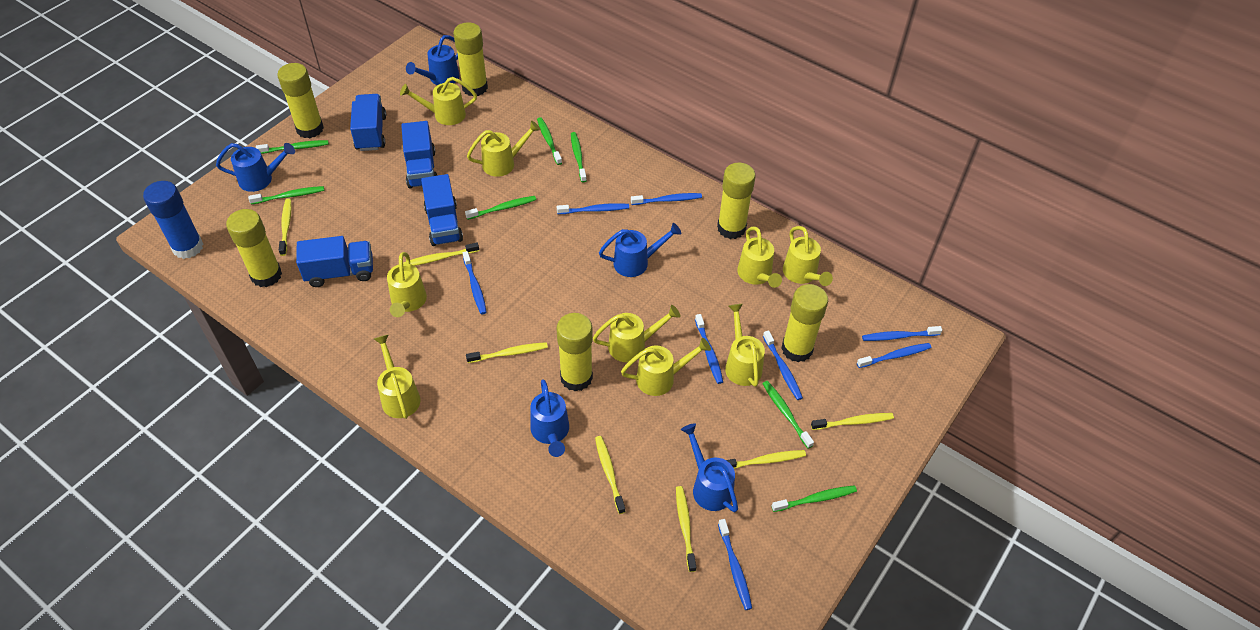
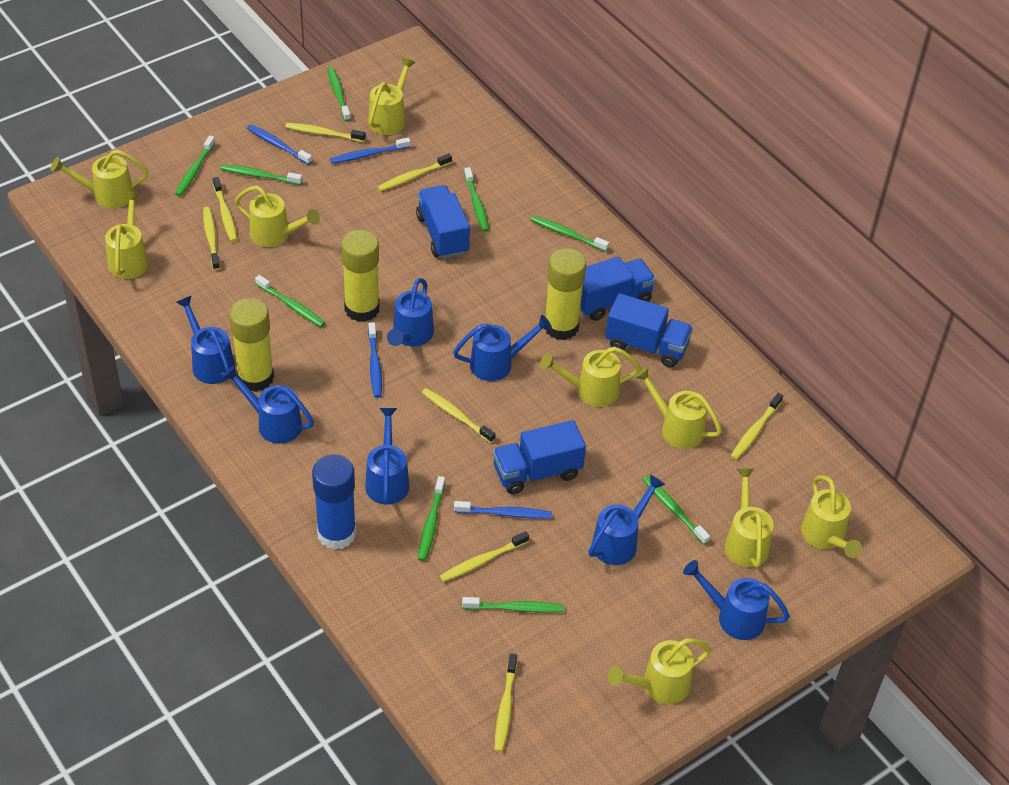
blue toothbrush: [463,251,487,314] [557,203,629,214] [631,193,702,205] [695,314,723,384] [718,519,752,610] [763,330,803,400] [857,343,931,368] [862,326,942,341] = 8 -> [247,125,312,165] [330,137,411,163] [368,322,382,398] [454,501,552,519] = 4
blue watering can: [216,143,295,192] [406,35,460,85] [530,379,569,457] [599,223,681,277] [681,423,738,512] = 5 -> [176,296,235,384] [222,365,314,444] [365,408,409,505] [387,278,434,346] [453,315,552,381] [588,475,665,565] [683,560,790,640] = 7
green toothbrush: [248,186,324,204] [256,140,329,154] [465,196,536,220] [537,117,562,165] [571,132,587,183] [762,381,814,449] [771,485,857,512] = 7 -> [175,135,215,196] [220,164,302,185] [255,275,325,327] [328,67,351,121] [418,476,445,561] [462,597,564,613] [464,167,489,232] [530,215,609,252] [642,475,710,545] = 9
yellow glue stick: [226,209,282,287] [277,63,324,138] [453,22,488,97] [556,313,593,391] [717,163,756,239] [781,284,828,362] = 6 -> [229,298,274,392] [341,230,380,322] [545,248,586,340] = 3
yellow toothbrush: [279,199,292,256] [403,243,479,266] [466,342,548,363] [595,436,626,514] [676,486,696,572] [726,450,806,469] [811,413,894,430] = 7 -> [203,207,220,270] [213,177,237,242] [285,123,365,142] [378,153,452,191] [422,388,495,443] [440,531,529,582] [495,654,517,752] [731,393,783,460] = 8

